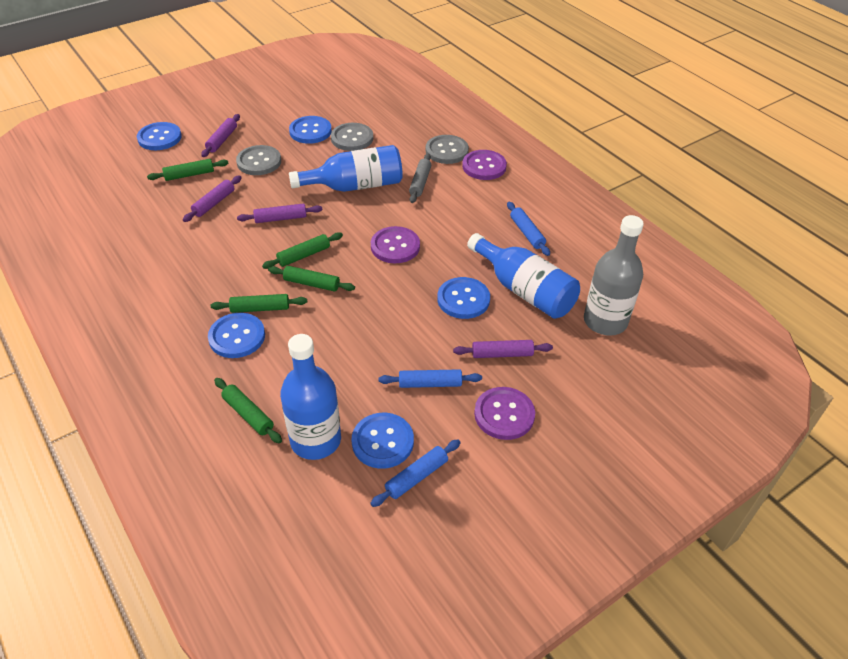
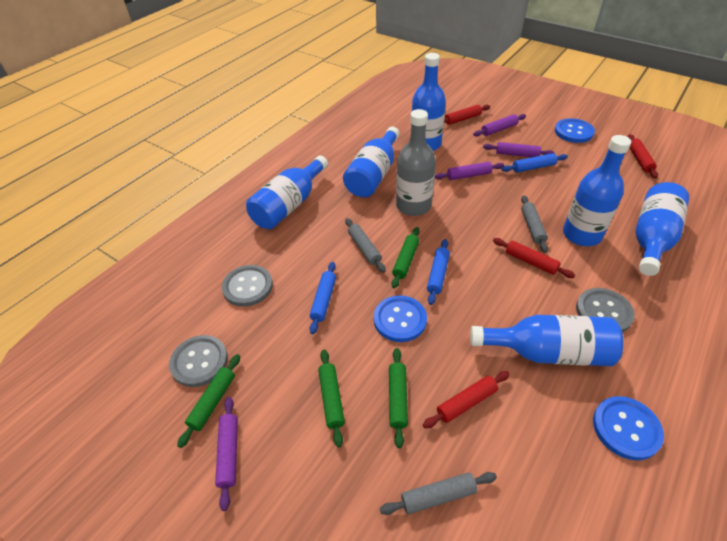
blue bottle: [280,334,341,460] [289,145,403,192] [467,233,580,319] = 3 -> [246,155,328,229] [343,127,400,197] [412,53,446,151] [470,315,623,366] [563,135,631,246] [635,182,689,276] = 6
blue button: [137,122,182,150] [208,313,265,358] [289,116,332,144] [352,413,414,469] [437,277,490,319] = 5 -> [374,295,427,342] [555,118,595,143] [593,396,664,460] = 3
green rolling pin: [147,159,229,181] [211,294,307,313] [214,378,282,443] [262,232,343,269] [268,266,355,292] = 5 -> [177,354,240,448] [318,349,345,447] [389,348,408,448] [391,227,420,288] = 4
grey rolling pin: [409,153,431,203] = 1 -> [345,218,386,273] [380,472,497,515] [521,196,548,253] = 3
purple button: [371,226,420,263] [462,150,507,180] [474,387,535,440] = 3 -> none = 0
red rolling pin: none = 0 -> [423,371,510,428] [444,105,490,125] [493,238,575,278] [628,134,658,178] = 4

